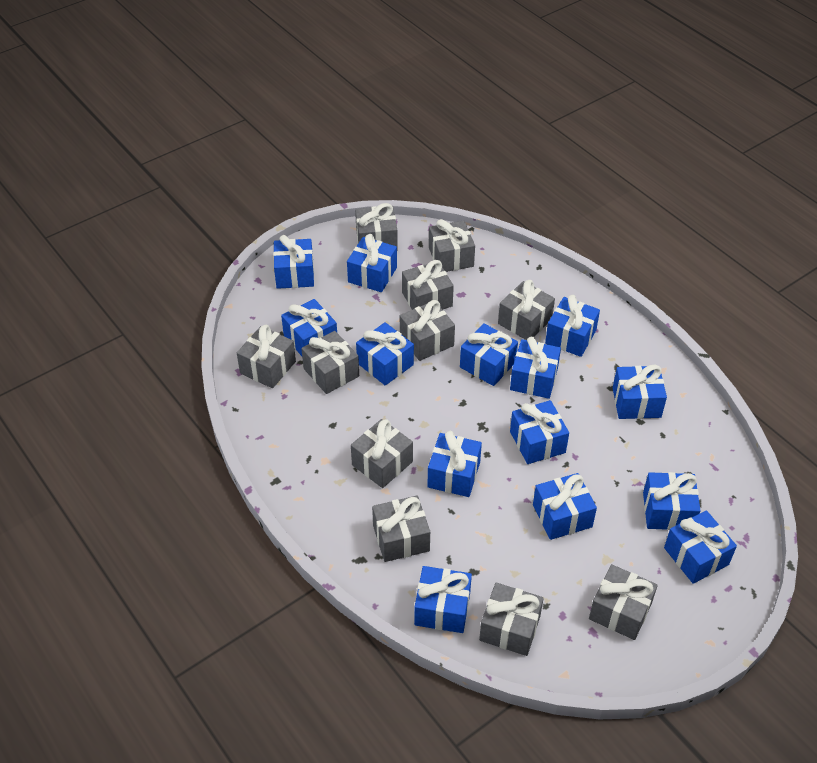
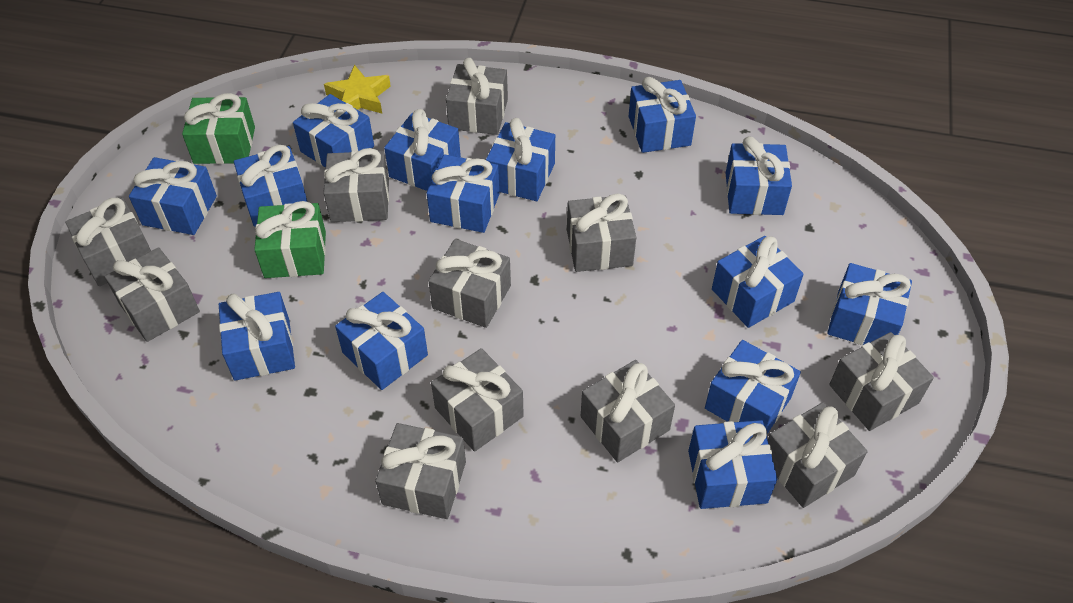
green gift: none = 0 -> [182,93,255,164] [254,201,326,278] = 2
yellow star: none = 0 -> [324,65,391,113] = 1

